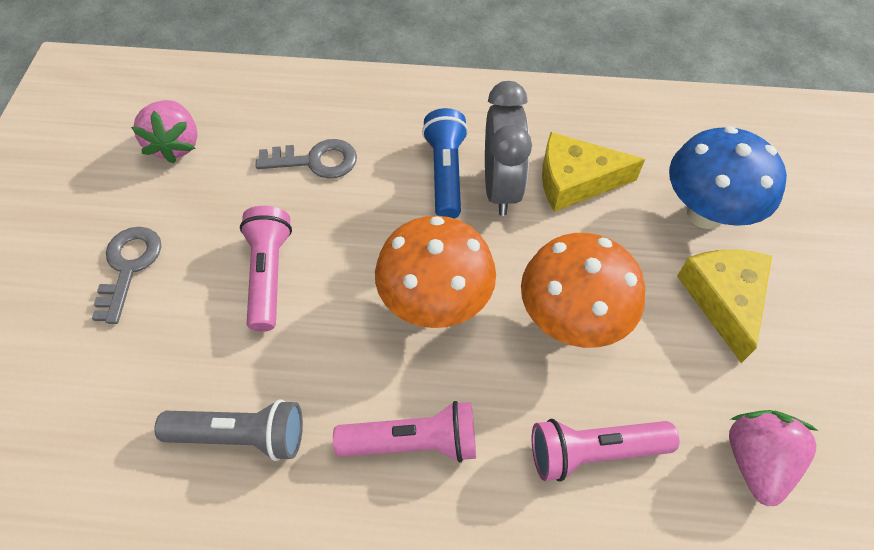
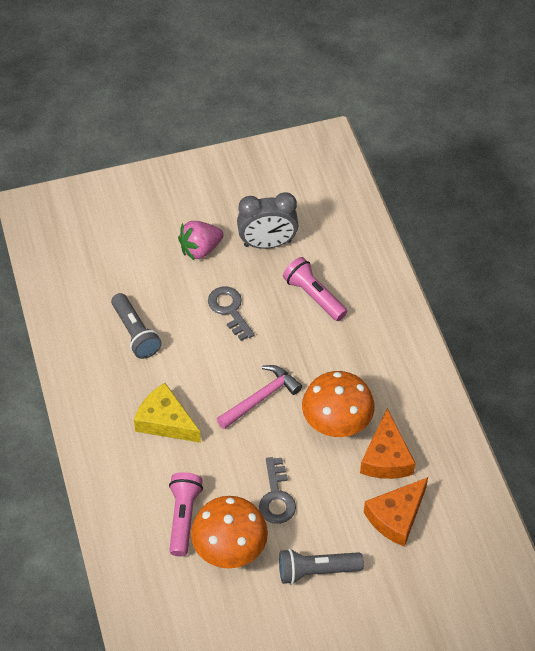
blue flashlight: [422,108,468,219] = 1 -> none = 0
blue mushroom: [669,126,787,229] = 1 -> none = 0
grey flashlight: [154,399,303,461] = 1 -> [111,293,162,359] [279,549,364,584] = 2
orange cheese: none = 0 -> [360,408,416,479] [364,477,428,547] = 2
pink flashlight: [240,206,292,332] [333,401,476,462] [532,419,679,482] = 3 -> [169,472,203,557] [283,257,347,321] = 2
pink hammer: none = 0 -> [217,365,302,429] = 1
pink strawberry: [131,100,198,164] [729,410,818,506] = 2 -> [178,221,223,261] = 1
yellow cheese: [542,132,645,212] [677,250,772,363] = 2 -> [134,383,201,443] = 1

